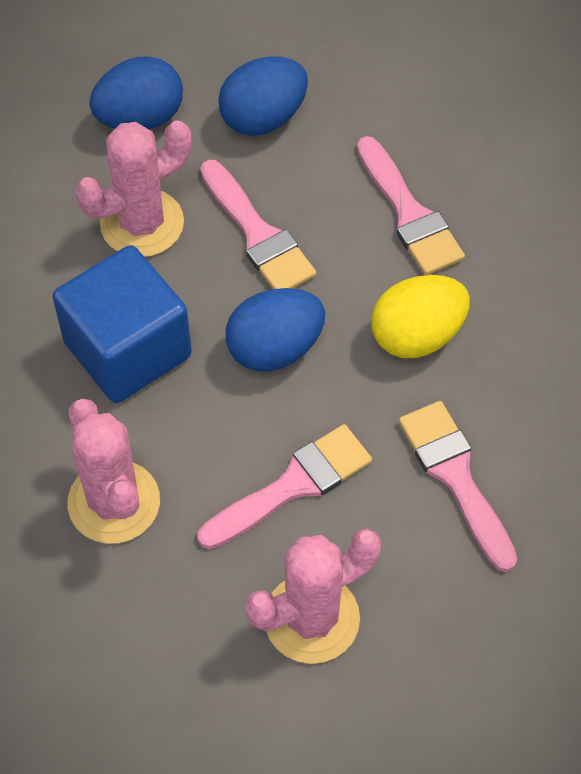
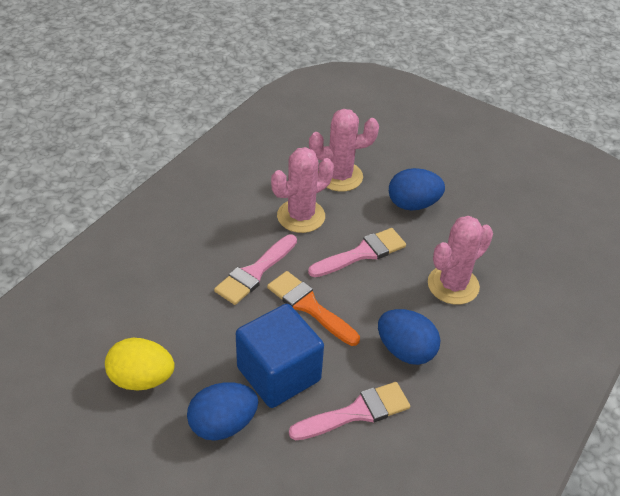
orange brush: none = 0 -> [267,271,360,346] = 1
pink brush: [197,424,372,549] [200,160,316,289] [357,136,465,275] [399,401,517,572] = 4 -> [214,235,297,305] [289,382,410,441] [308,228,406,277] = 3

